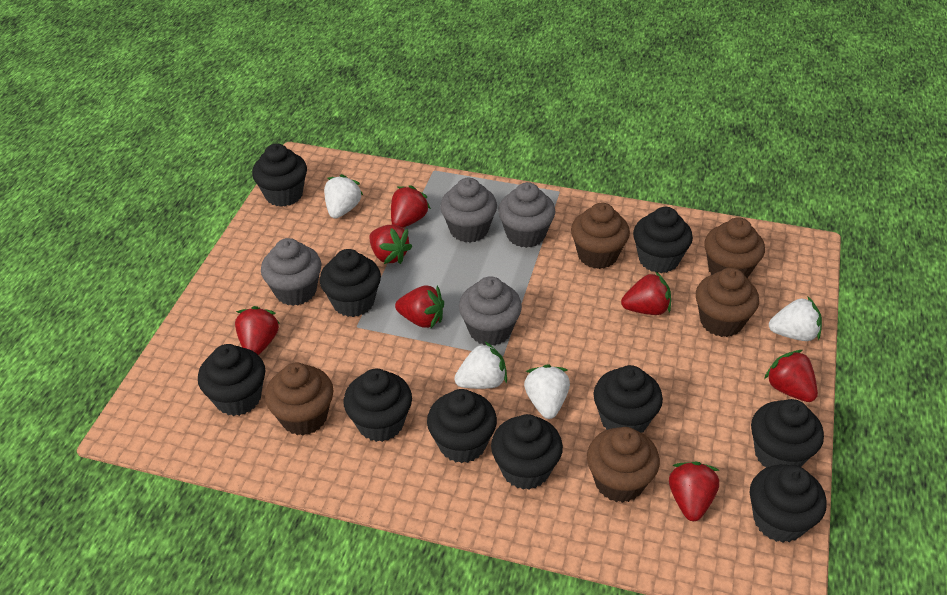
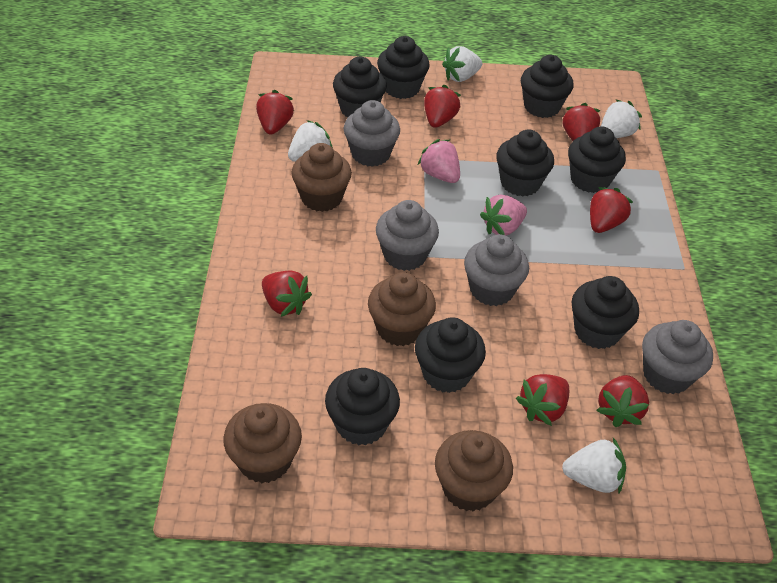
black cupcake: [198,344,265,416] [252,143,307,207] [320,249,381,317] [343,369,412,442] [427,389,497,463] [491,414,563,490] [593,365,663,433] [633,207,693,273] [750,465,827,543] [751,399,824,468] = 10 -> [325,368,400,445] [333,57,387,117] [377,36,430,99] [415,317,486,393] [496,129,554,197] [521,55,573,118] [568,126,626,193] [572,276,639,349] = 8
brown cupcake: [265,363,334,435] [571,203,630,269] [587,427,660,503] [696,268,759,337] [704,217,765,278] = 5 -> [223,403,302,483] [291,143,352,212] [368,272,436,346] [435,430,513,511] = 4
pink strawberry: none = 0 -> [418,139,460,183] [480,195,527,235] = 2

